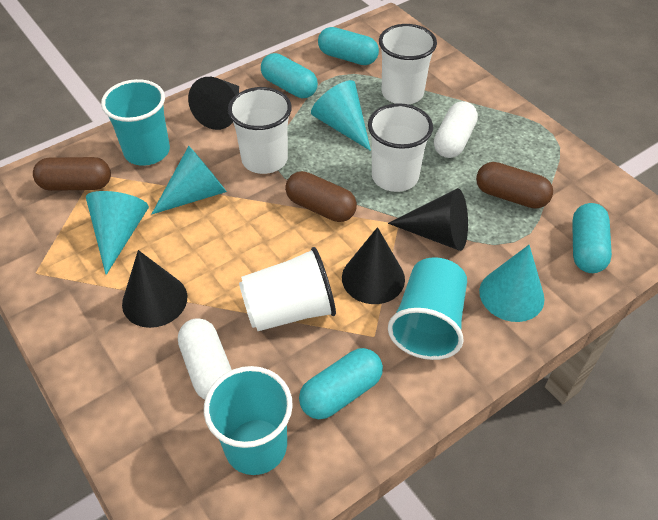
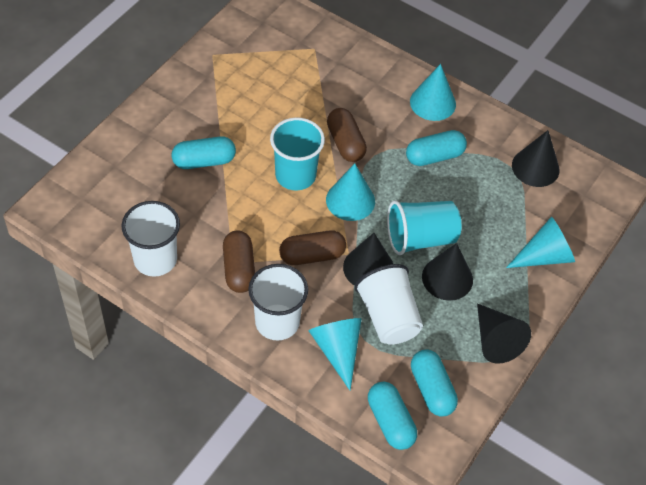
turquoise cup: [101,79,170,166] [204,366,293,475] [388,257,467,360] = 3 -> [270,117,325,190] [387,200,461,255] = 2
white capsule: [178,318,232,399] [434,101,478,158] = 2 -> none = 0
white cup: [228,87,292,174] [239,247,336,331] [368,103,433,192] [379,24,437,105] = 4 -> [122,201,180,277] [248,264,308,341] [355,264,423,345] = 3

